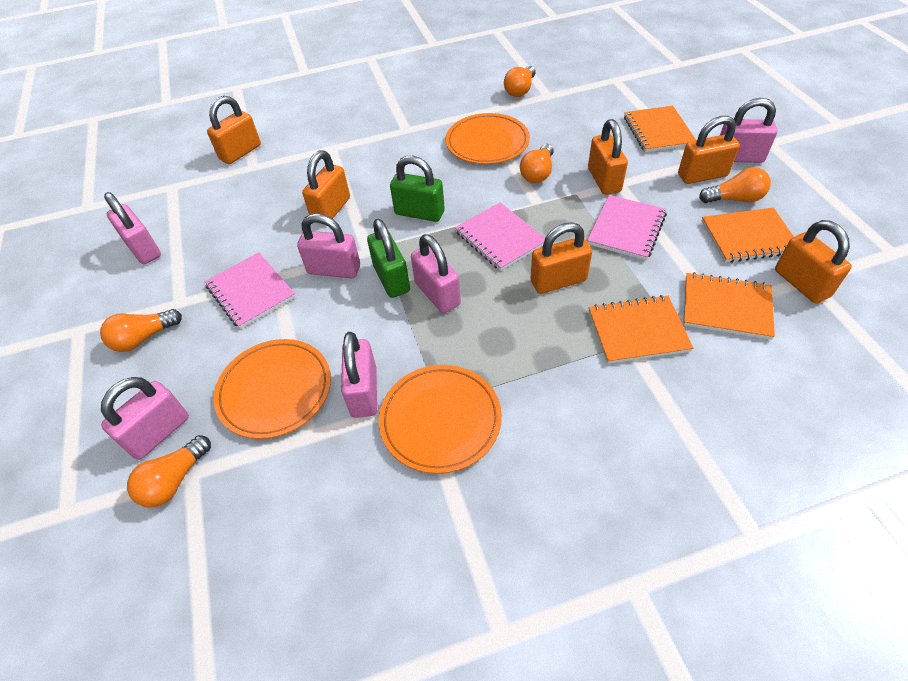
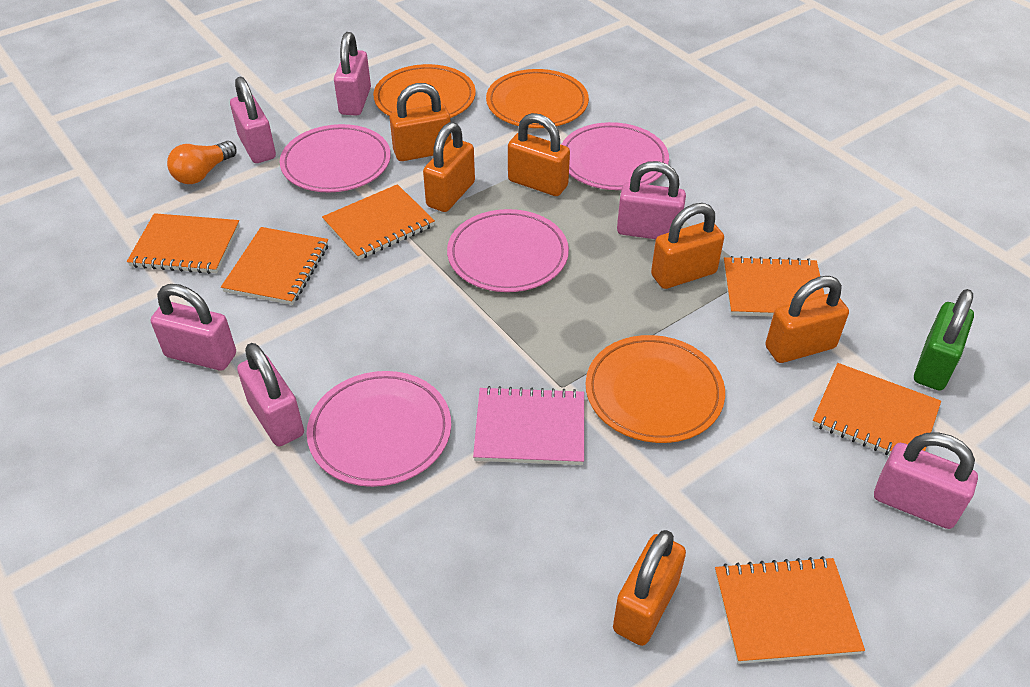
green padlock: [367,219,410,298] [390,156,445,222] = 2 -> [914,289,974,391] = 1
orange light bulb: [100,309,182,352] [127,435,211,508] [504,66,536,97] [520,144,554,183] [699,167,771,203] = 5 -> [167,141,236,184] = 1
orange notebook: [589,295,693,364] [624,106,696,152] [683,272,775,340] [702,207,794,263] = 4 -> [127,213,240,274] [221,227,328,305] [322,184,435,260] [715,556,865,664] [724,256,825,317] [812,363,941,455] = 6
pink notebook: [204,252,296,329] [455,202,545,271] [587,195,667,260] = 3 -> [473,386,584,465] = 1
pink plate: none = 0 -> [280,124,391,192] [307,371,451,487] [447,209,569,292] [561,122,669,190] = 4

